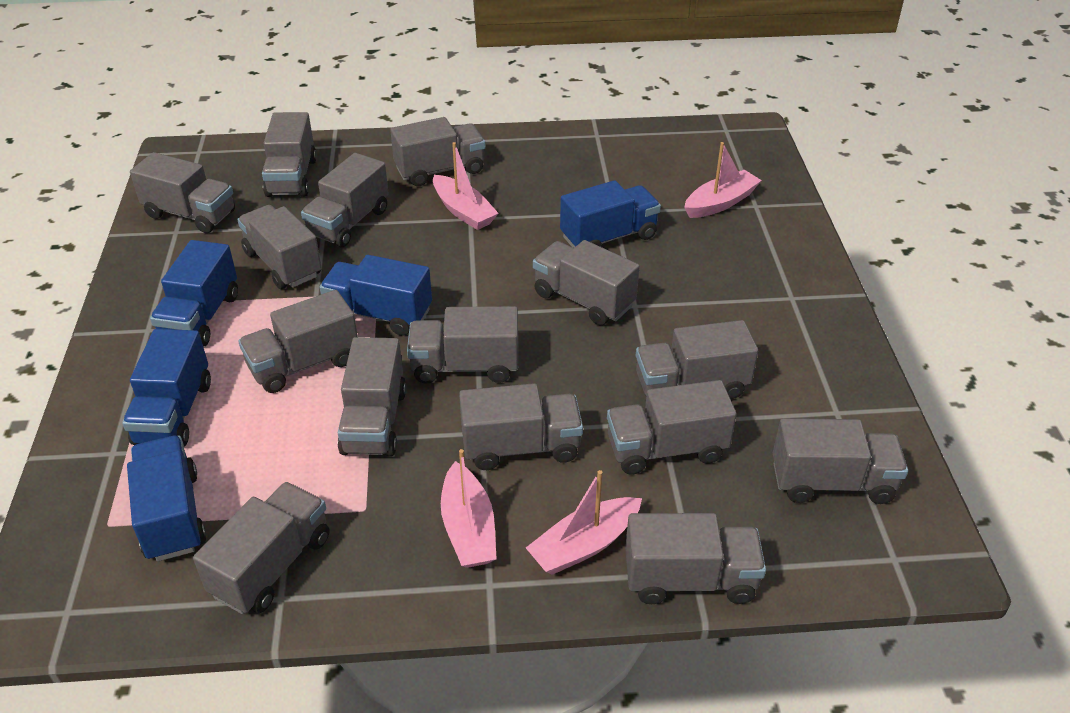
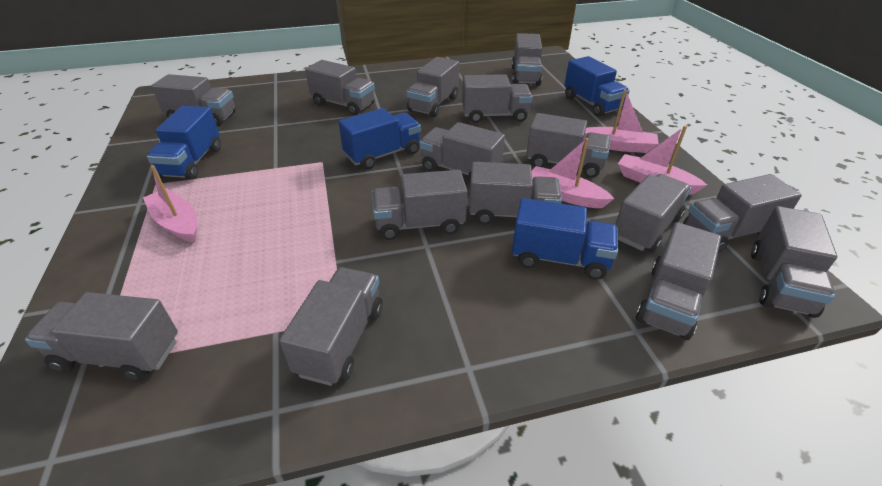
blue truck: [122,329,211,447] [127,436,206,561] [150,240,238,347] [320,255,432,336] [560,180,661,248] = 5 -> [147,106,221,180] [338,108,421,170] [512,198,618,280] [564,56,630,117] = 4

